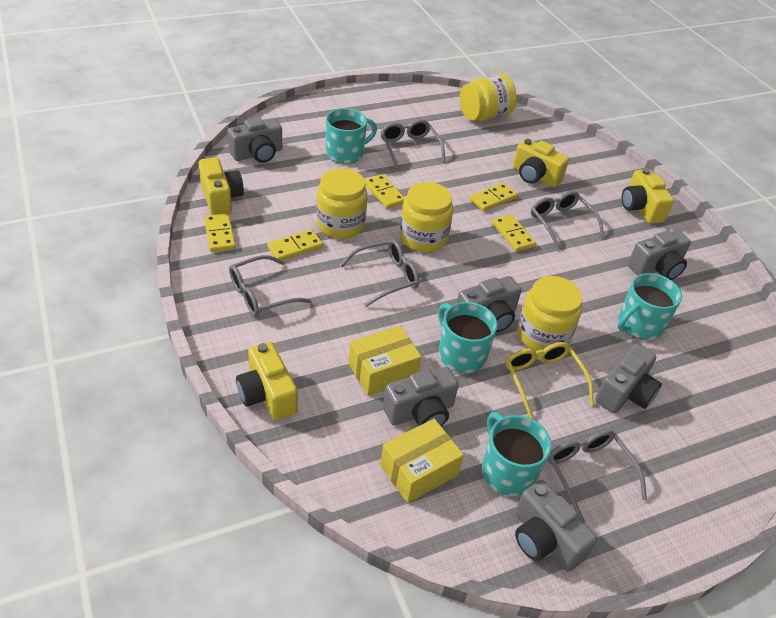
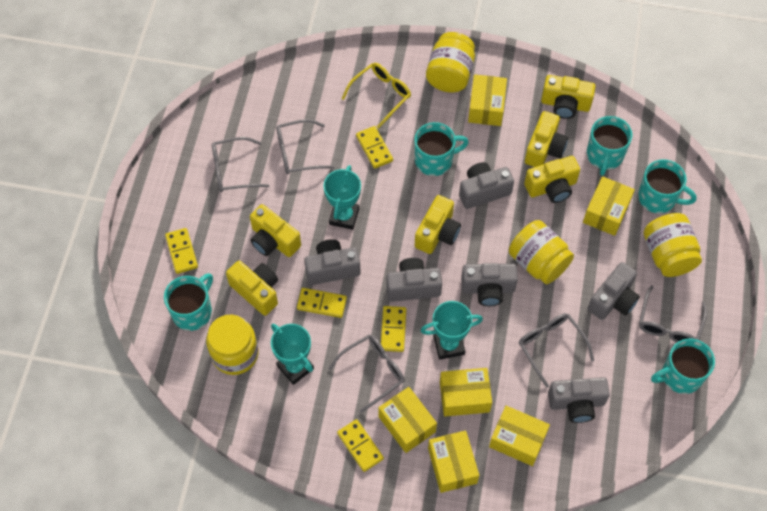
turquoise mug: [326,108,377,164] [438,302,498,373] [482,412,551,496] [618,273,682,340] = 4 -> [164,273,213,331] [414,122,469,176] [587,116,632,176] [638,159,697,213] [651,339,715,394] = 5
turquoise trophy: none = 0 -> [271,324,314,385] [323,165,361,230] [420,301,483,360] = 3
yellow box: [348,325,421,396] [380,419,464,503] = 2 -> [378,387,437,453] [428,430,479,493] [440,368,492,416] [468,74,507,126] [489,406,550,466] [583,176,635,236] = 6
yellow camera: [199,157,244,215] [236,341,298,421] [513,138,569,187] [622,168,674,224] = 4 -> [226,261,278,316] [250,204,301,257] [415,195,461,254] [524,156,580,203] [525,111,568,167] [541,75,596,119] = 6

